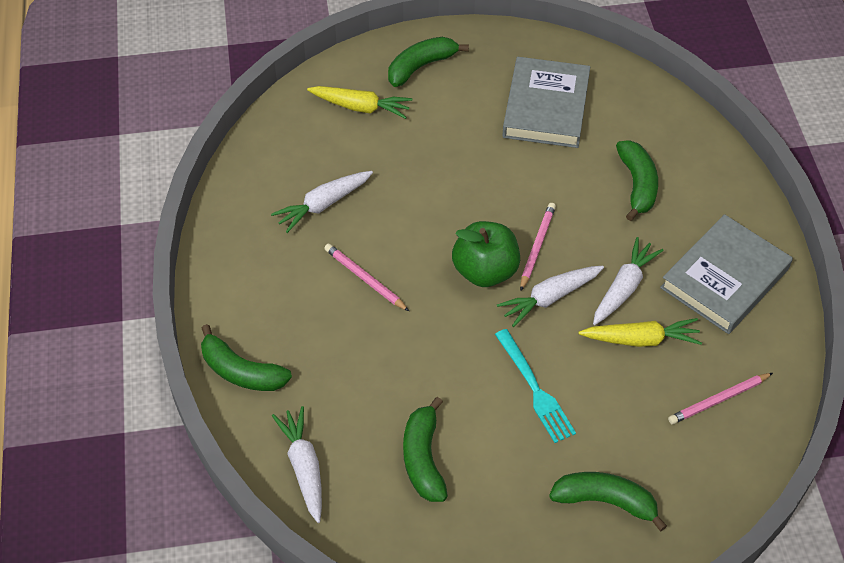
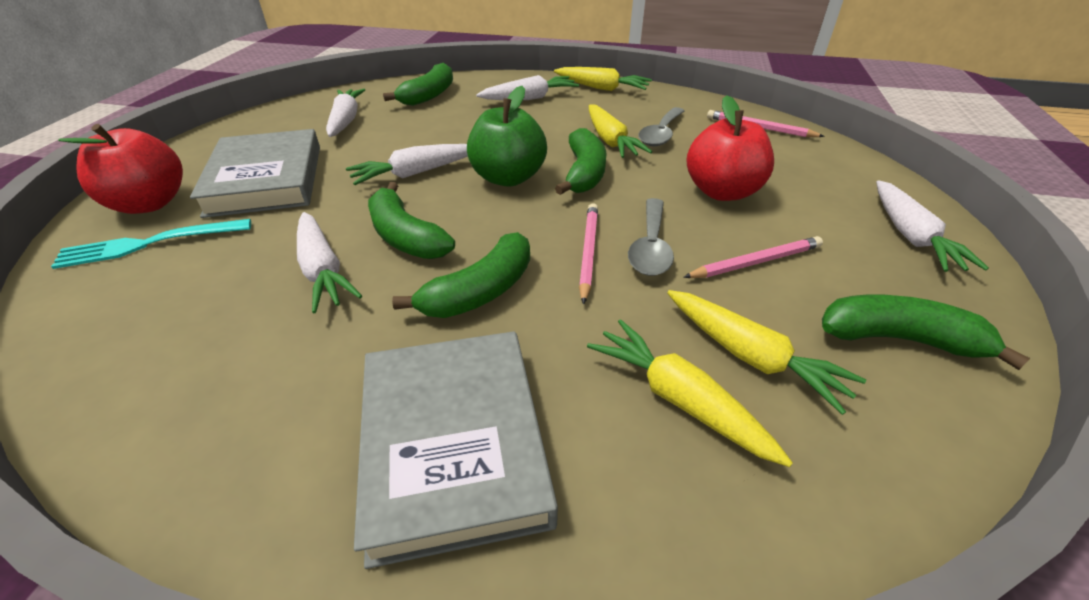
grey spoon: none = 0 -> [628,198,674,276] [638,107,685,147] = 2
red apple: none = 0 -> [58,124,183,214] [686,95,774,201] = 2
white carrot: [271,171,373,233] [272,406,322,523] [497,266,604,327] [593,237,664,325] = 4 -> [297,212,362,313] [326,89,365,137] [346,144,468,185] [476,75,579,100] [876,180,989,272] = 5
yellow carrot: [307,86,413,119] [579,318,702,347] = 2 -> [554,67,652,91] [587,319,793,467] [589,104,652,158] [667,290,866,415] = 4

